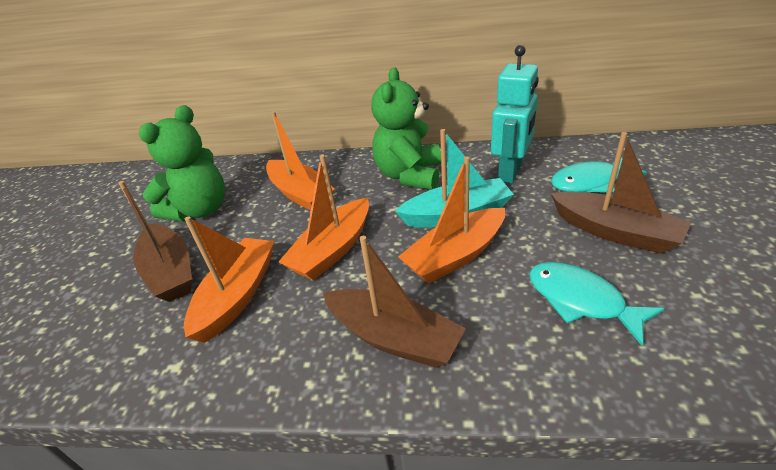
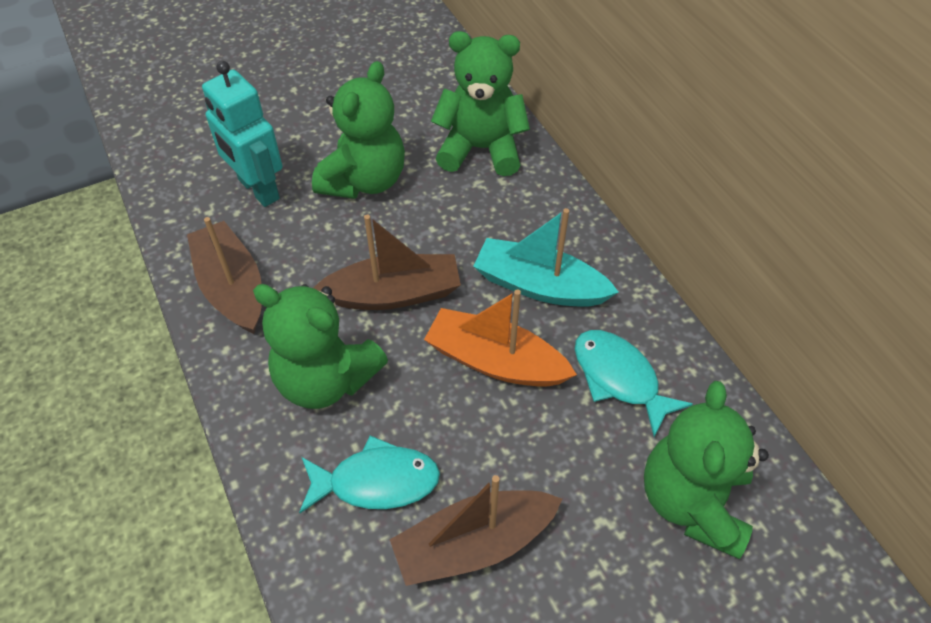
green teddy bear: [139,105,225,222] [371,68,441,190] = 2 -> [253,284,388,409] [312,61,405,199] [431,31,530,176] [644,381,769,559] = 4
orange boat: [184,216,274,343] [266,111,335,211] [279,155,369,280] [398,157,505,284] = 4 -> [424,289,577,387] = 1

